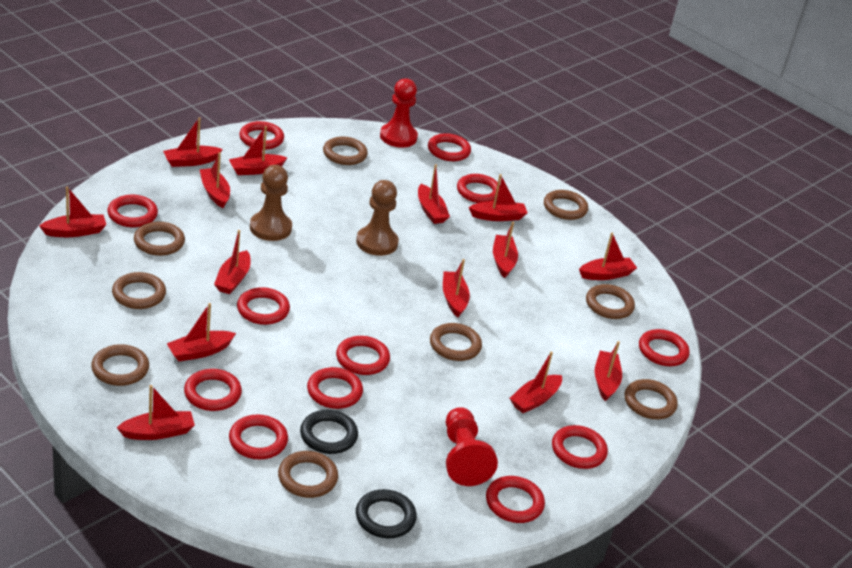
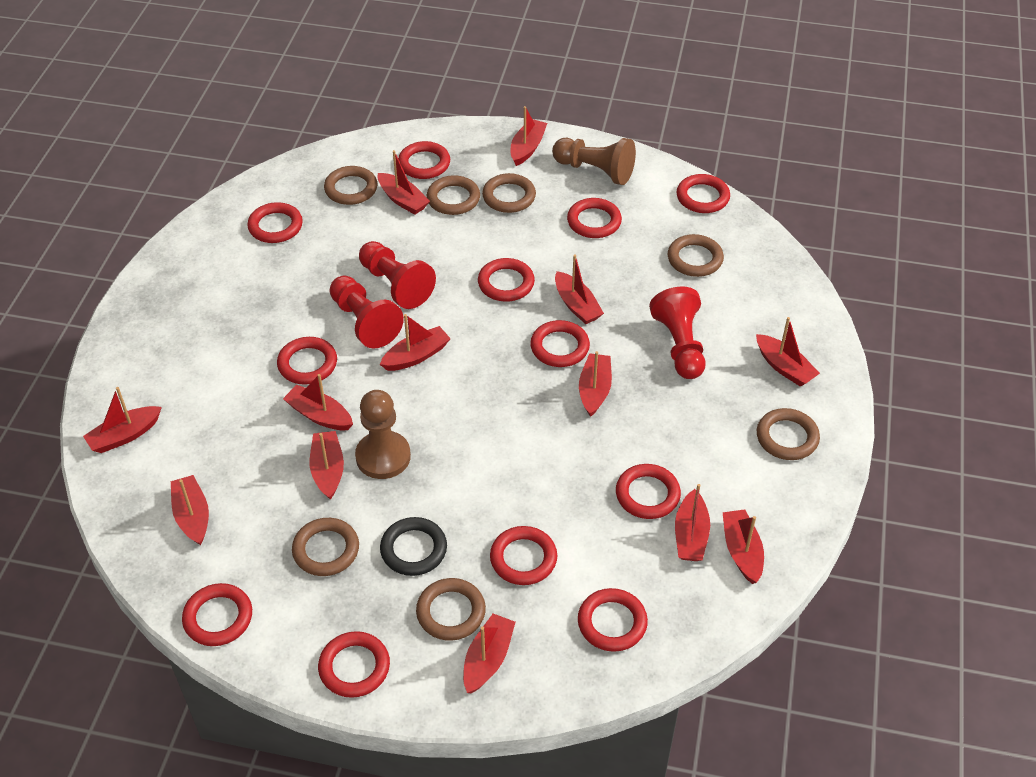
black ring: [300,410,358,454] [356,489,417,538] = 2 -> [380,517,447,576] = 1
brown ring: [91,344,149,386] [112,272,166,309] [134,222,185,256] [278,451,338,498] [323,137,368,165] [430,323,482,361] [544,190,588,220] [586,284,635,319] [625,379,678,419] = 9 -> [292,518,359,576] [324,166,377,205] [416,578,486,641] [427,175,480,215] [482,173,536,213] [668,234,724,277] [757,408,820,460] = 7
red boat: [39,186,106,237] [117,385,195,440] [163,117,223,167] [167,303,236,362] [200,152,230,208] [214,230,251,294] [229,126,287,175] [418,164,450,224] [443,259,470,318] [469,174,528,221] [493,222,518,278] [510,351,562,413] [579,233,637,280] [595,341,622,401] = 14 -> [83,387,162,453] [171,475,209,545] [283,374,353,430] [310,431,344,500] [378,150,430,215] [380,314,451,371] [463,614,515,693] [510,106,547,166] [555,254,604,324] [579,351,612,417] [675,484,710,561] [722,509,764,584] [756,317,820,387] = 13
red pawn: [380,78,418,148] [446,407,498,486] = 2 -> [330,276,404,349] [359,241,436,309] [649,287,706,379] = 3

